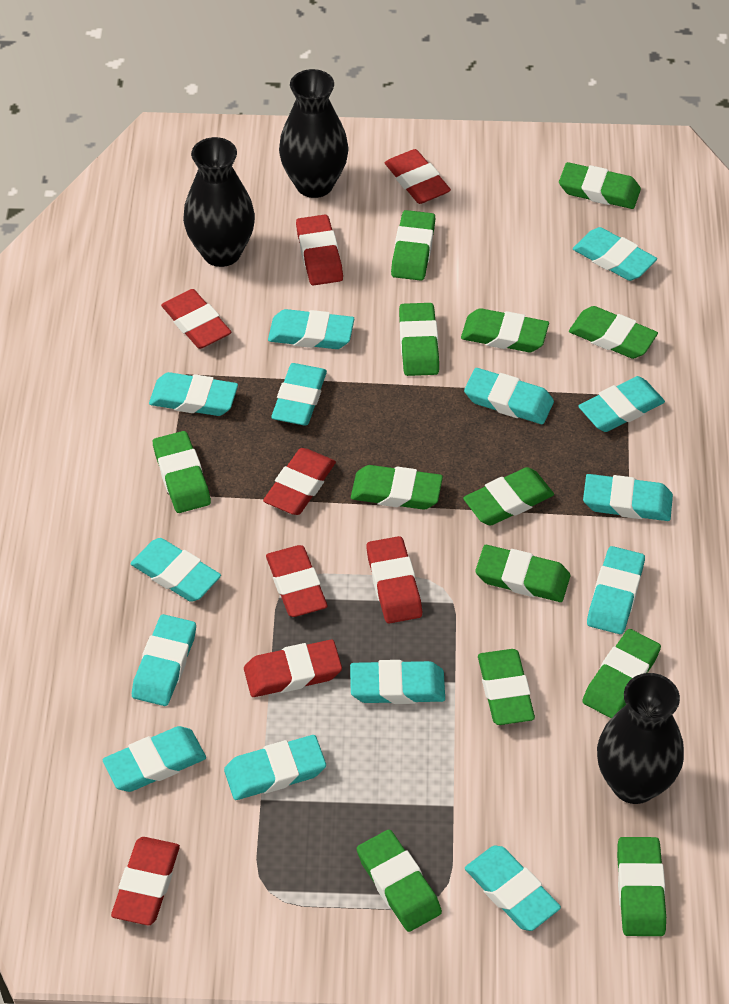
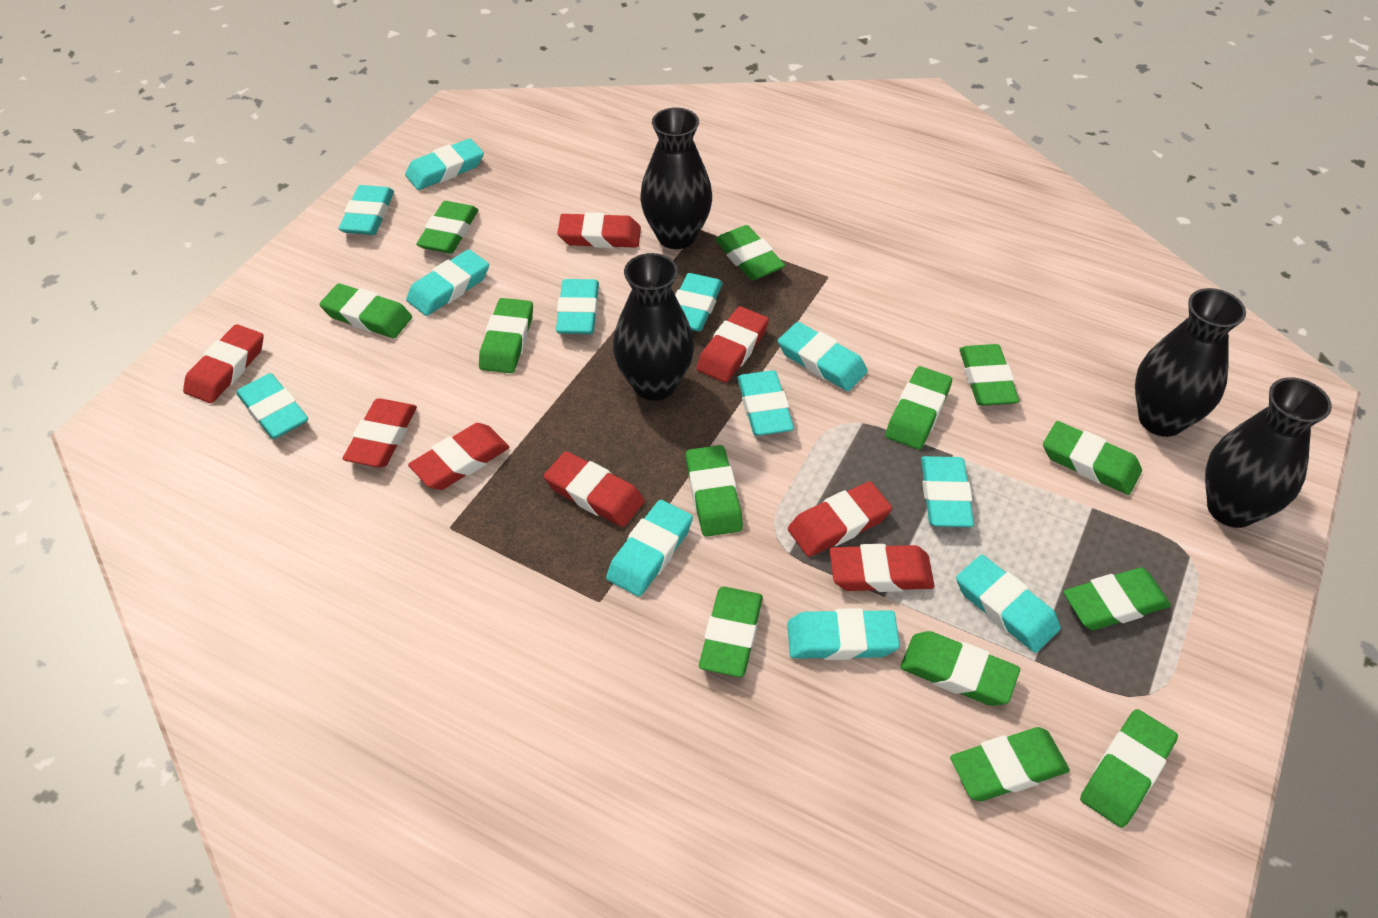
black vase: [183,137,255,267] [279,69,349,198] [597,673,684,804] = 3 -> [613,253,694,401] [640,108,712,249] [1135,288,1246,437] [1205,378,1332,528] = 4
turquoise eraser: [103,726,206,792] [131,538,221,602] [132,614,196,706] [149,372,238,416] [224,735,326,800] [268,309,354,349] [271,363,327,425] [350,660,445,704] [464,368,554,424] [465,845,561,931] [573,227,657,281] [578,376,665,432] [583,474,673,521] [587,546,645,634] = 14 -> [236,373,308,439] [339,185,394,235] [405,139,484,190] [406,249,489,316] [556,279,599,334] [606,500,693,597] [675,273,723,332] [737,370,794,436] [778,322,868,391] [787,608,900,660] [921,456,974,527] [956,555,1061,653] = 12

